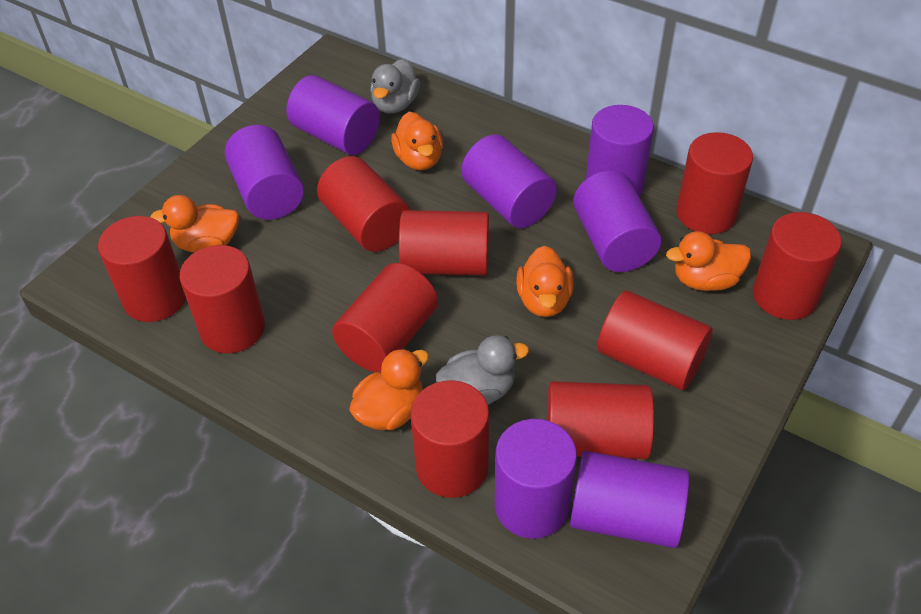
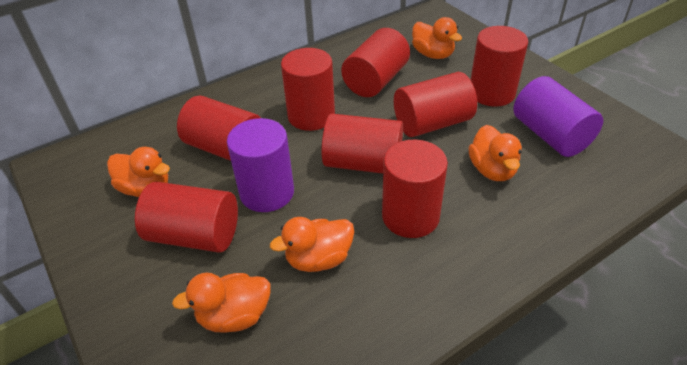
grey duck: [370,59,420,114] [436,335,529,405] = 2 -> none = 0
purple cylinder: [225,125,304,220] [287,75,380,155] [461,135,557,228] [495,419,577,539] [570,451,689,548] [573,170,661,272] [586,105,654,196] = 7 -> [227,118,294,212] [513,76,603,157] = 2
red cylinder: [98,216,186,322] [180,245,265,353] [317,156,411,252] [332,263,438,372] [399,210,489,275] [411,380,489,498] [547,381,654,459] [597,291,713,390] [677,132,753,234] [753,212,842,320] = 10 -> [135,182,238,252] [177,96,261,161] [281,48,335,131] [322,114,403,174] [341,28,410,97] [382,140,448,238] [394,72,477,137] [471,26,528,107] = 8

